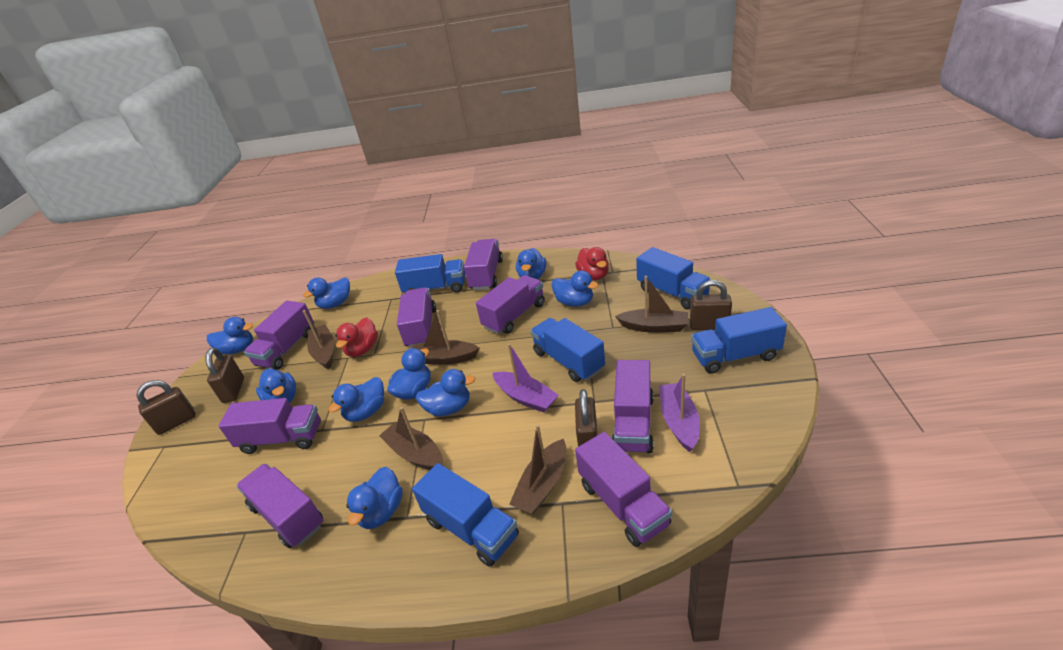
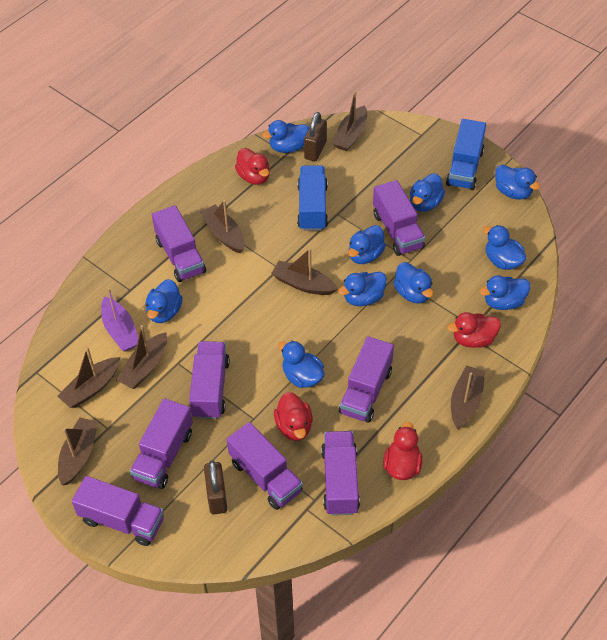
blue duck: [207,317,253,355] [256,368,296,403] [303,277,350,309] [328,377,384,422] [346,467,403,529] [387,348,431,400] [415,369,476,416] [516,248,546,279] [552,270,599,307] = 9 -> [145,279,183,323] [262,120,309,153] [278,341,325,388] [338,272,387,306] [348,225,386,264] [393,262,433,304] [410,174,445,212] [479,275,531,310] [483,225,527,270] [495,164,540,200] = 10
blue truck: [395,254,465,294] [412,463,519,567] [530,318,605,382] [636,247,711,310] [691,307,787,374] = 5 -> [297,165,328,231] [446,119,486,190] = 2
brown boat: [303,310,334,369] [379,407,443,470] [412,310,479,365] [509,424,566,514] [615,276,688,333] = 5 -> [58,347,120,408] [58,418,98,485] [117,325,167,389] [200,200,245,253] [271,248,338,295] [333,91,367,151] [451,366,485,429] = 7
brown padlock: [136,380,196,435] [205,348,244,403] [575,389,598,447] [690,280,732,330] = 4 -> [204,460,227,515] [304,112,327,161] = 2
purple boat: [493,343,559,412] [659,374,700,452] = 2 -> [101,288,138,351] = 1
red duck: [335,317,378,357] [575,247,609,280] = 2 -> [235,148,270,185] [274,392,313,441] [383,422,423,480] [447,312,501,348] = 4

